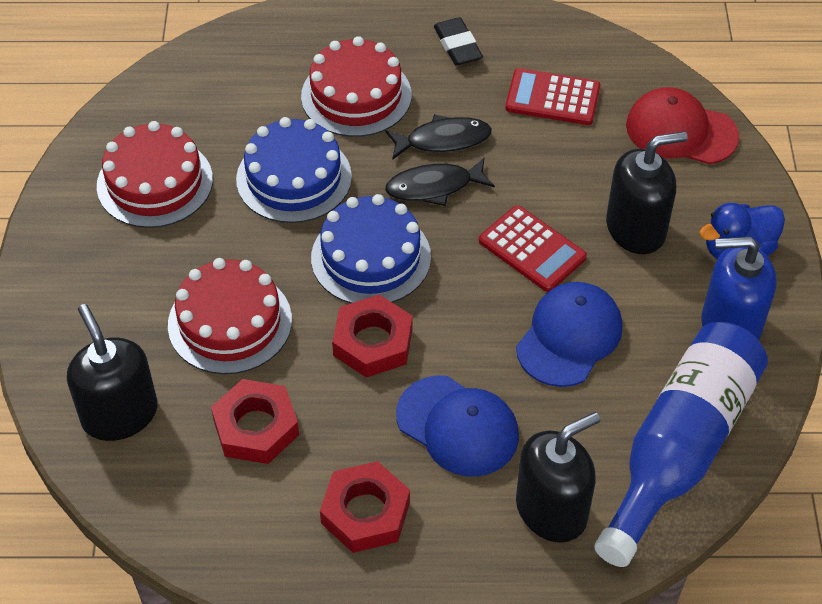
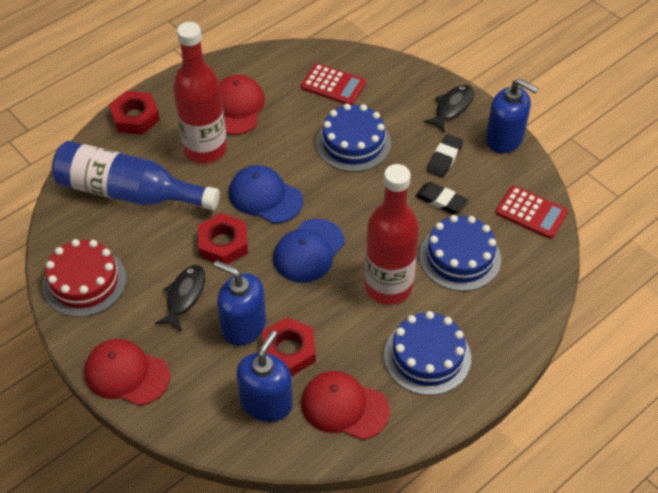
black eraser: [434,17,483,65] = 1 -> [416,182,469,214] [427,134,463,178] = 2
black soap dispenser: [67,304,158,441] [516,412,600,543] [606,131,688,254] = 3 -> none = 0
blue cake: [236,117,352,223] [311,194,431,303] = 2 -> [316,104,391,172] [384,311,471,395] [419,215,501,291] = 3
blue duck: [700,203,785,259] = 1 -> none = 0
blue soap dispenser: [701,236,776,340] = 1 -> [214,261,266,346] [236,330,293,422] [486,78,538,153] = 3
red bottle: none = 0 -> [173,22,227,164] [365,164,419,305] = 2
red cake: [97,121,213,228] [168,258,292,374] [301,36,411,137] = 3 -> [43,239,126,317] = 1
red cap: [626,87,739,164] = 1 -> [84,339,170,406] [220,75,265,135] [301,371,390,440] = 3

